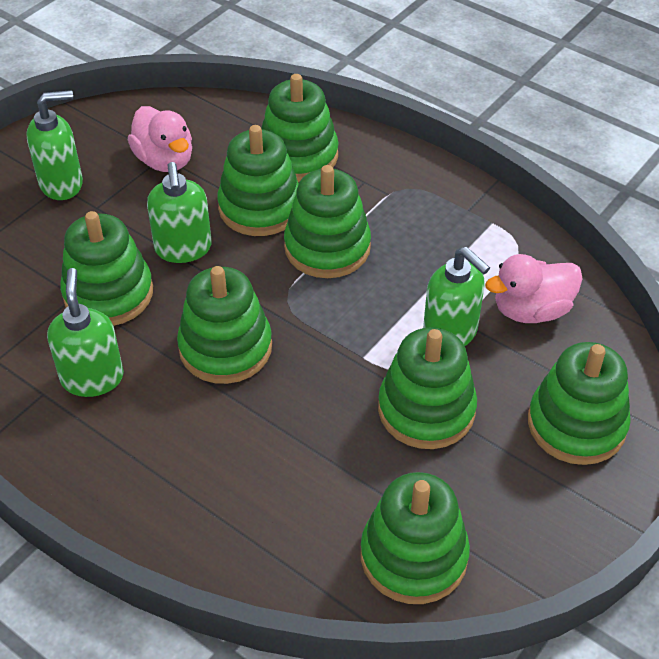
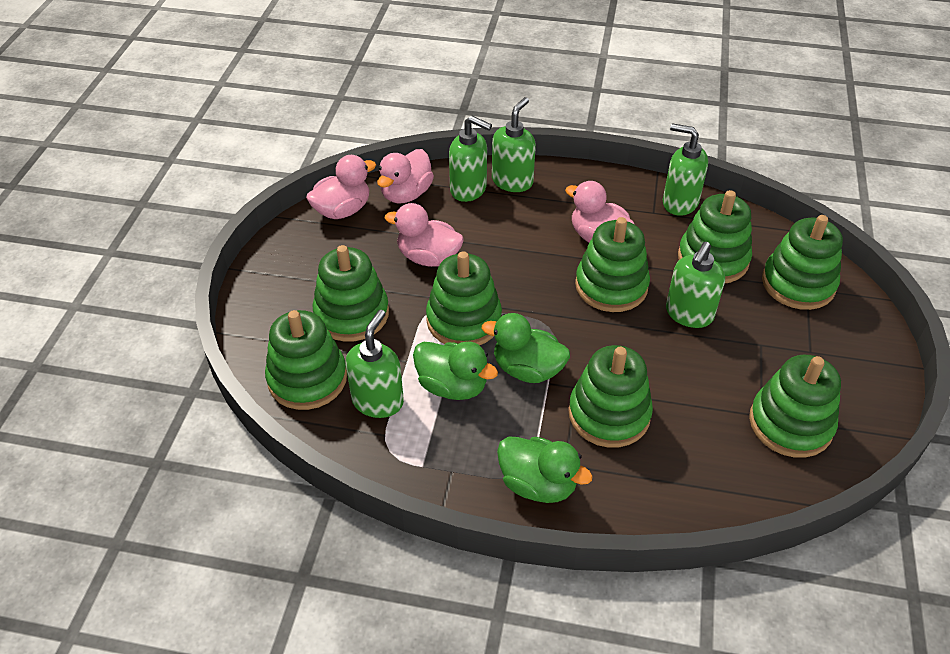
green duck: none = 0 -> [413,341,498,400] [482,313,570,383] [497,436,593,503] = 3
green soap dispenser: [26,90,83,200] [47,268,124,397] [147,162,212,263] [423,247,490,346] = 4 -> [346,310,404,418] [449,116,492,202] [492,97,536,192] [663,123,708,216] [666,242,725,328] = 5
pink duck: [128,106,192,172] [485,254,583,323] = 2 -> [306,155,376,219] [377,149,434,204] [385,203,464,267] [565,181,635,242] = 4

